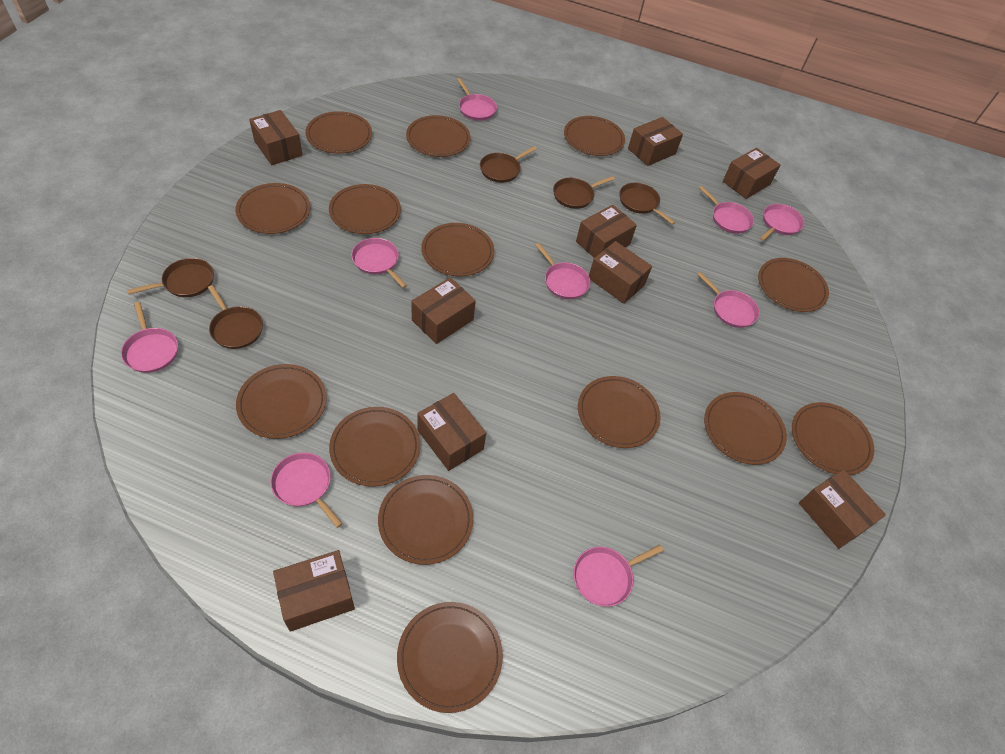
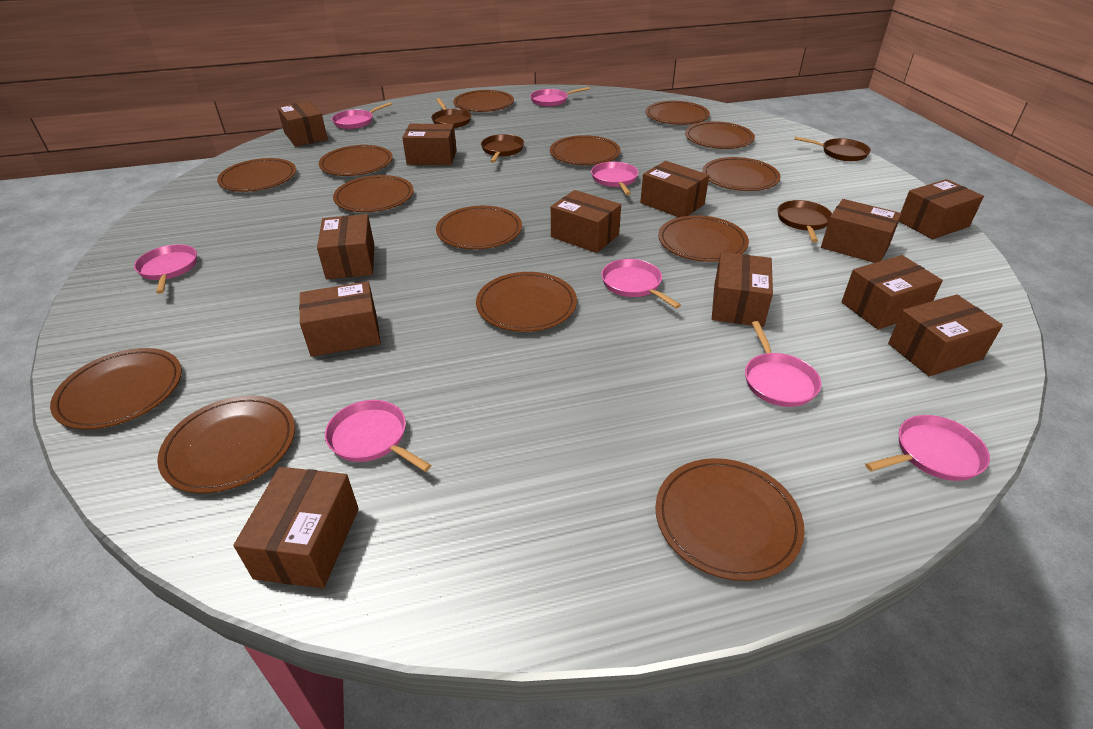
brown box: [249,110,303,165] [273,550,355,632] [411,277,476,344] [418,393,486,471] [576,205,637,258] [589,241,652,304] [628,117,683,166] [723,148,780,199] [799,469,886,549] = 9 -> [233,467,359,588] [277,101,328,147] [299,281,381,357] [317,214,374,279] [402,124,457,165] [551,190,621,253] [640,161,709,217] [712,252,773,327] [821,199,902,263] [841,255,943,330] [888,294,1003,376] [899,179,984,239] = 12
brown pan: [127,258,214,297] [208,285,263,349] [480,146,537,183] [553,176,615,209] [619,183,675,225] = 5 -> [431,98,472,128] [481,134,524,163] [778,200,832,242] [794,137,871,161] = 4
pink pan: [121,302,178,373] [270,452,343,528] [351,238,407,288] [457,78,497,121] [536,243,591,299] [573,545,663,607] [697,272,760,328] [699,186,754,234] [760,204,804,241] = 9 -> [134,244,197,294] [325,400,431,472] [332,102,392,129] [530,87,590,107] [591,162,638,195] [601,259,681,308] [745,321,821,407] [865,415,990,481] = 8

